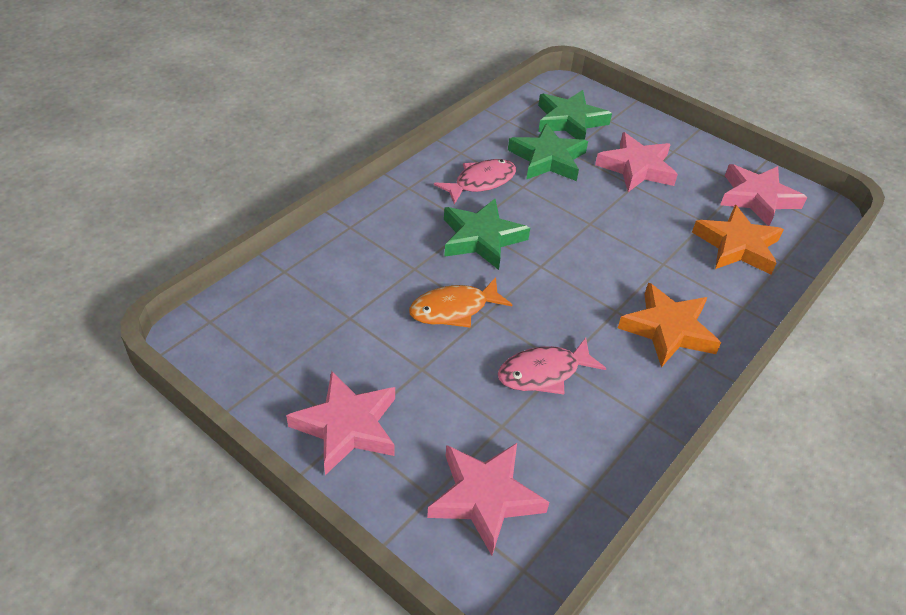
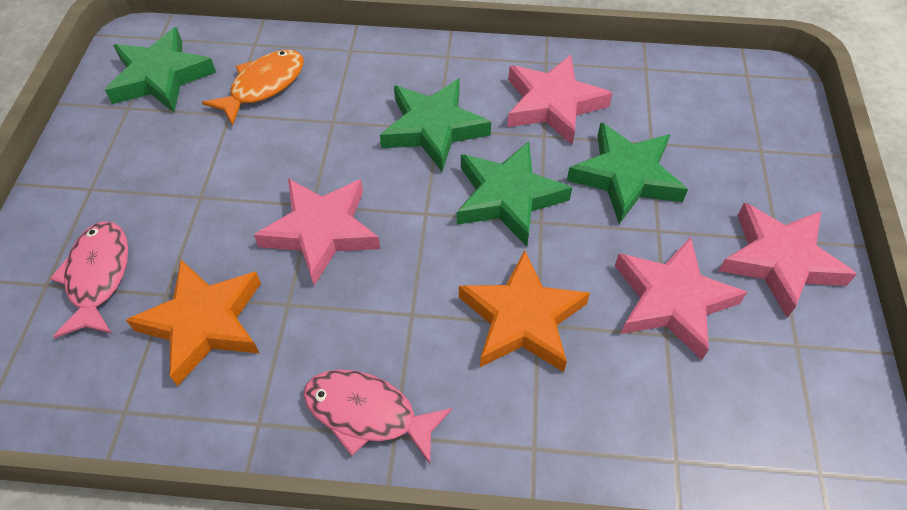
green star: [444,199,530,270] [508,123,588,181] [538,90,612,140] = 3 -> [105,27,216,113] [380,79,491,172] [457,141,572,246] [567,122,688,224] = 4

